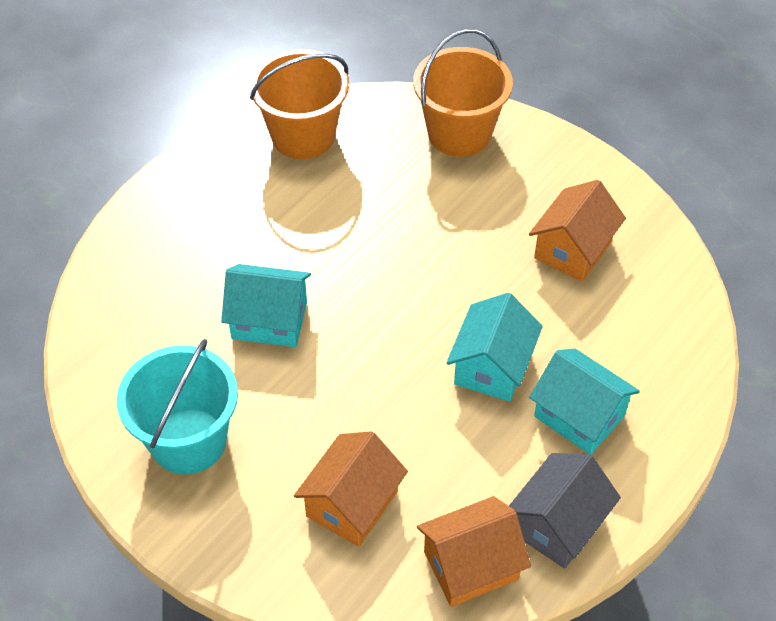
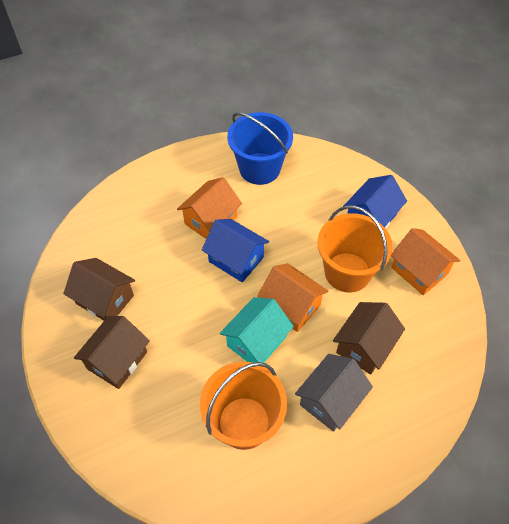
blue bucket: none = 0 -> [227,112,293,185] = 1
blue house: none = 0 -> [202,219,269,282] [343,175,407,229] = 2
brown house: none = 0 -> [63,258,135,320] [74,316,150,389] [333,302,405,374] = 3
turquoise bucket: [117,339,238,474] = 1 -> none = 0
turquoise house: [221,264,311,347] [446,293,543,402] [529,348,640,455] = 3 -> [220,297,294,363] = 1

